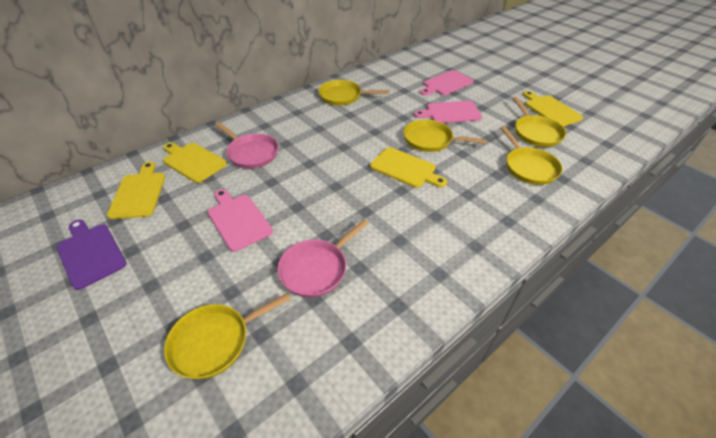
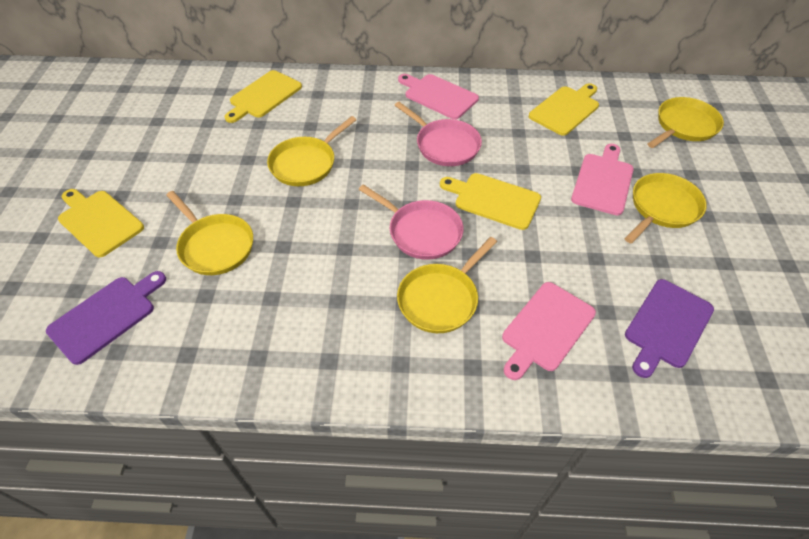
purple cutting board: [57,220,127,290] = 1 -> [46,271,166,365] [625,279,714,378] = 2

